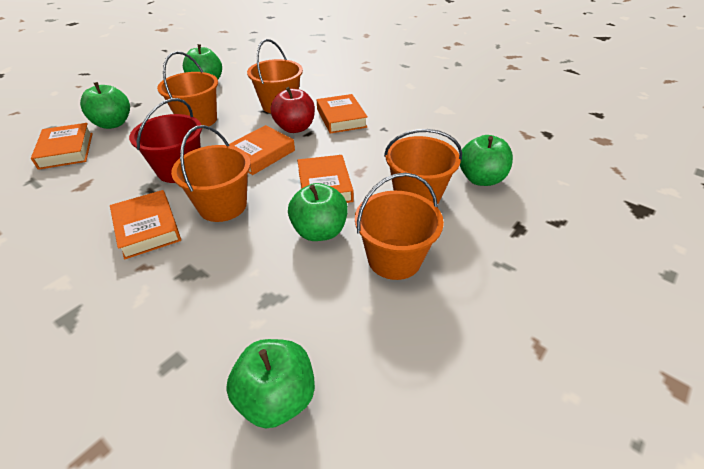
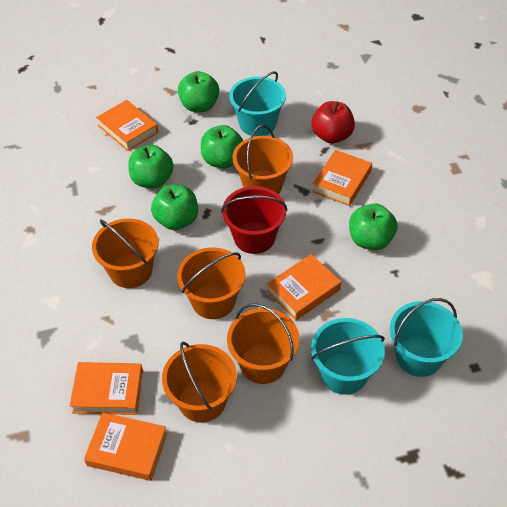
turquoise bucket: none = 0 -> [229,71,286,137] [311,318,385,395] [390,298,463,377] = 3

